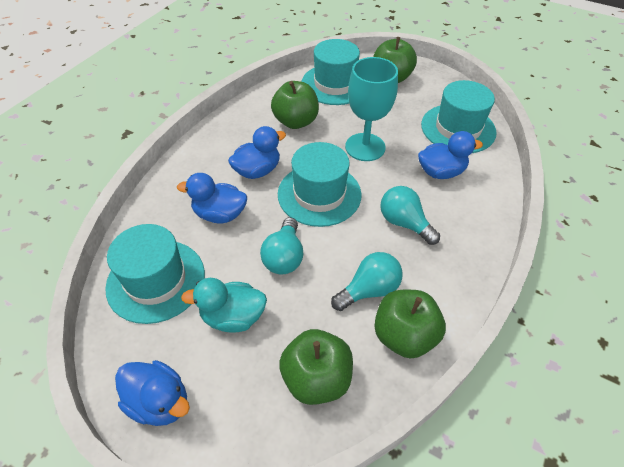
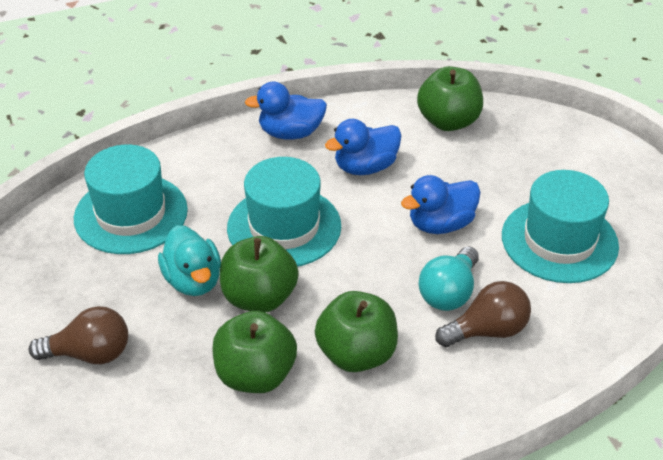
blue duck: [115,360,190,426] [177,173,247,224] [228,126,286,179] [418,131,483,179] = 4 -> [245,81,327,139] [325,119,401,175] [401,175,481,234] = 3
brown light bulb: none = 0 -> [29,306,128,364] [435,281,531,347] = 2
turquoise goblet: [345,57,398,161] = 1 -> none = 0
turquoise hat: [105,224,205,324] [278,142,361,227] [301,39,360,105] [421,80,497,153] = 4 -> [74,145,188,254] [227,157,341,267] [502,170,619,283] = 3
turquoise light bulb: [260,217,303,275] [331,252,403,311] [380,186,440,245] = 3 -> [418,246,479,311] = 1

